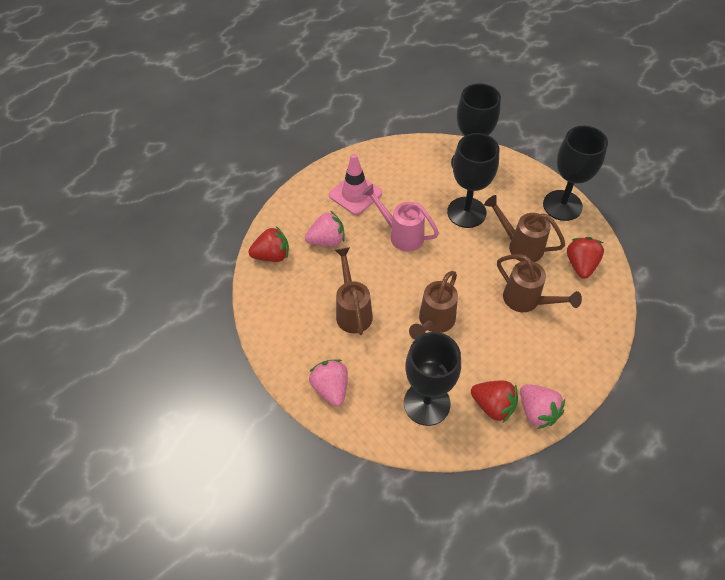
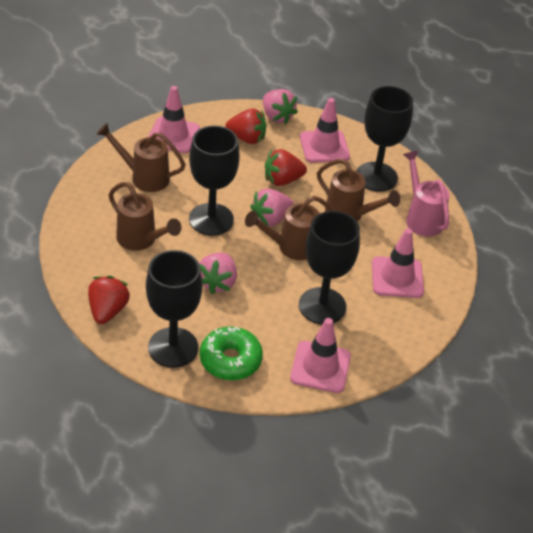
green donut: none = 0 -> [200,327,263,380] = 1
pink traffic cone: [329,154,382,215] = 1 -> [148,86,200,153] [290,318,351,393] [300,98,350,163] [372,228,424,298] = 4

